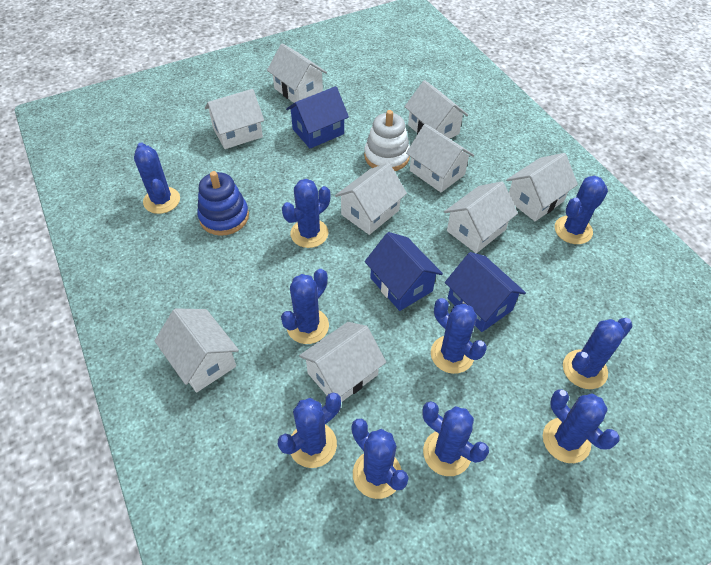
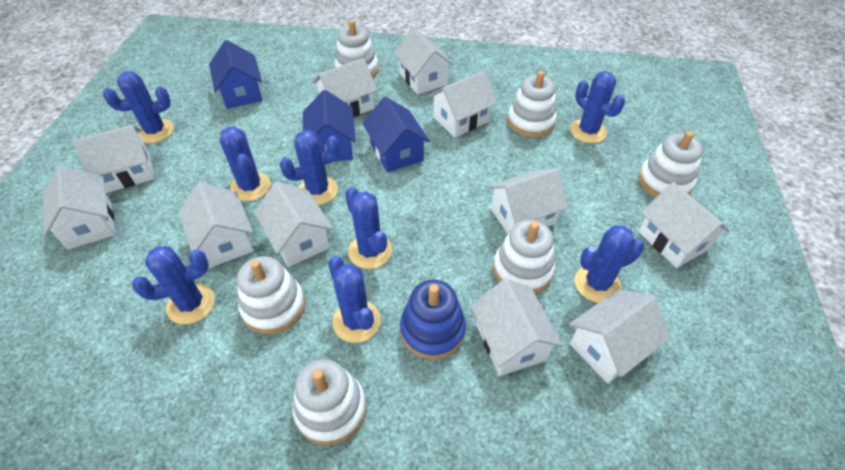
blue cactus: [134,143,180,214] [278,393,341,468] [281,269,329,344] [282,179,330,248] [351,419,409,499] [423,401,489,476] [431,298,487,374] [543,389,620,463] [555,175,608,244] [563,318,633,389] = 10 -> [103,71,174,143] [132,246,215,324] [220,126,270,201] [280,130,340,205] [328,256,381,343] [345,187,392,269] [570,71,625,143] [575,225,644,303] = 8
white house: [154,308,239,393] [205,89,264,149] [267,43,327,103] [299,322,386,402] [335,163,407,235] [404,80,468,139] [406,124,474,192] [444,181,518,253] [506,153,578,221] = 9 -> [43,165,115,250] [73,125,155,193] [179,182,254,268] [254,181,333,267] [313,58,377,117] [393,28,454,95] [429,71,497,137] [471,279,563,376] [488,168,568,234] [569,290,671,384] [638,182,730,268] = 11
white stacking toy: [364,110,410,171] = 1 -> [237,256,305,334] [292,359,366,445] [335,20,378,78] [493,220,555,293] [508,71,557,137] [638,131,703,197] = 6

